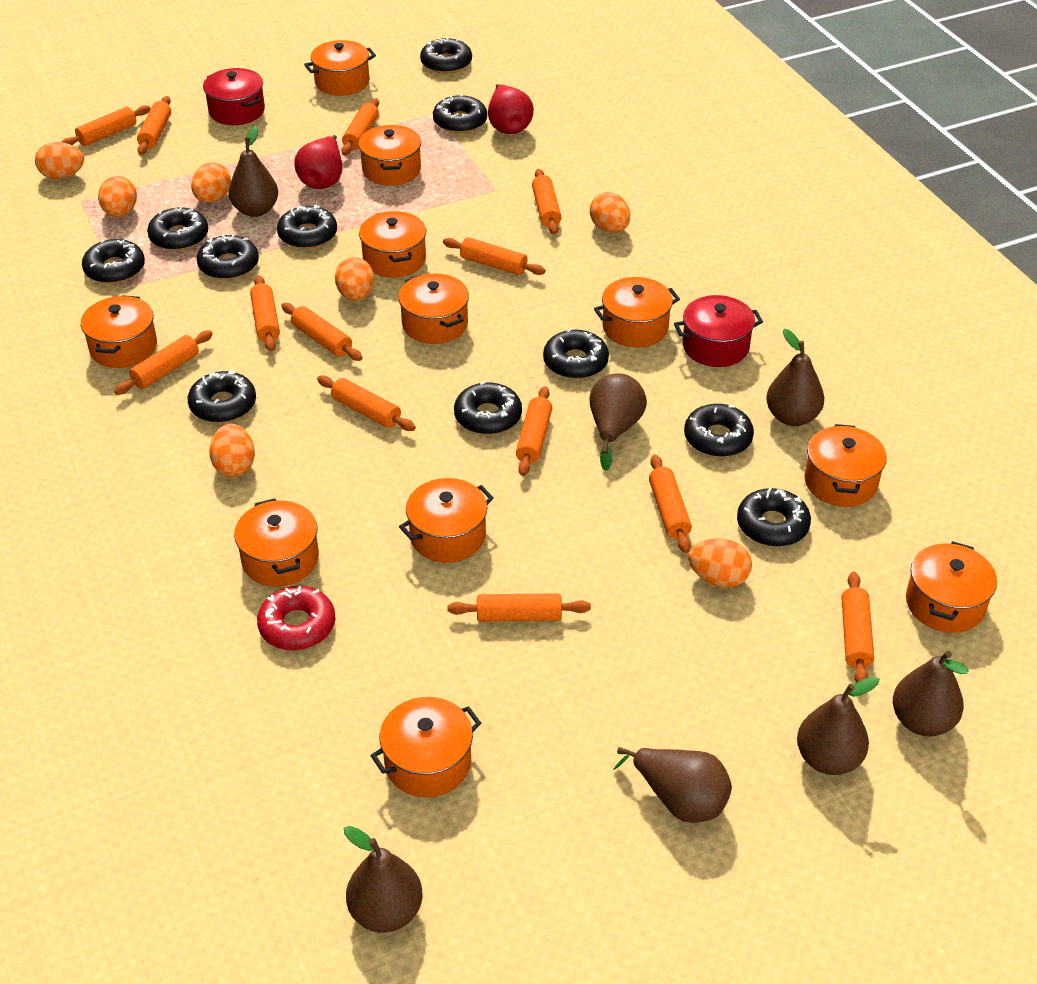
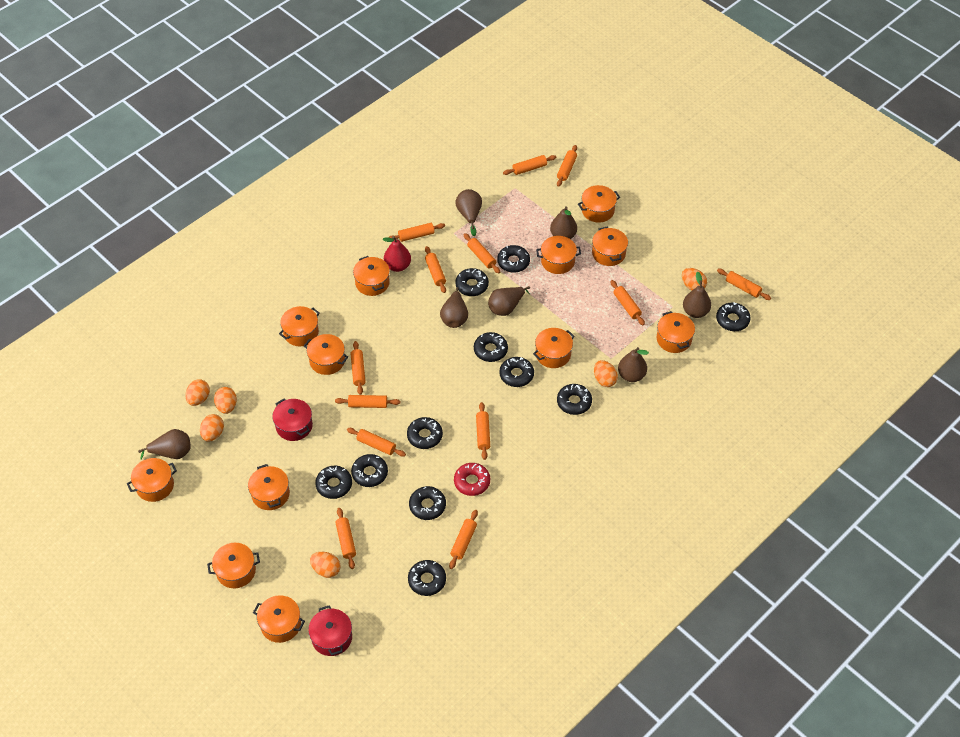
orange egg: [35,142,84,179] [98,176,137,217] [191,162,231,203] [209,423,255,477] [335,257,375,301] [590,192,630,233] [688,538,752,588] = 7 -> [185,379,210,406] [200,414,224,442] [214,387,237,414] [310,552,341,578] [594,360,618,387] [682,268,707,290] = 6
orange pot: [81,295,157,368] [234,498,319,587] [304,40,376,96] [358,125,421,186] [359,211,426,278] [371,697,481,797] [398,273,469,344] [399,478,494,563] [594,277,680,348] [804,424,887,507] [906,541,997,633] = 11 -> [127,458,177,502] [207,543,260,588] [248,464,290,510] [253,595,305,643] [279,306,320,346] [304,334,348,375] [353,256,390,296] [533,328,575,368] [536,236,581,274] [578,185,620,223] [592,227,628,266] [657,311,695,353] = 12
red pear: [295,135,342,189] [488,84,534,134] = 2 -> [382,236,411,272] = 1

